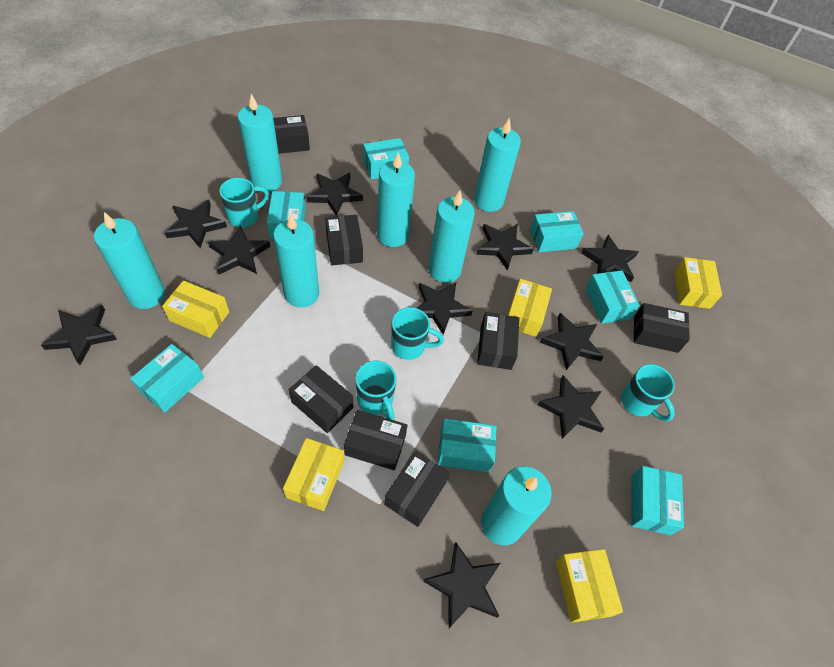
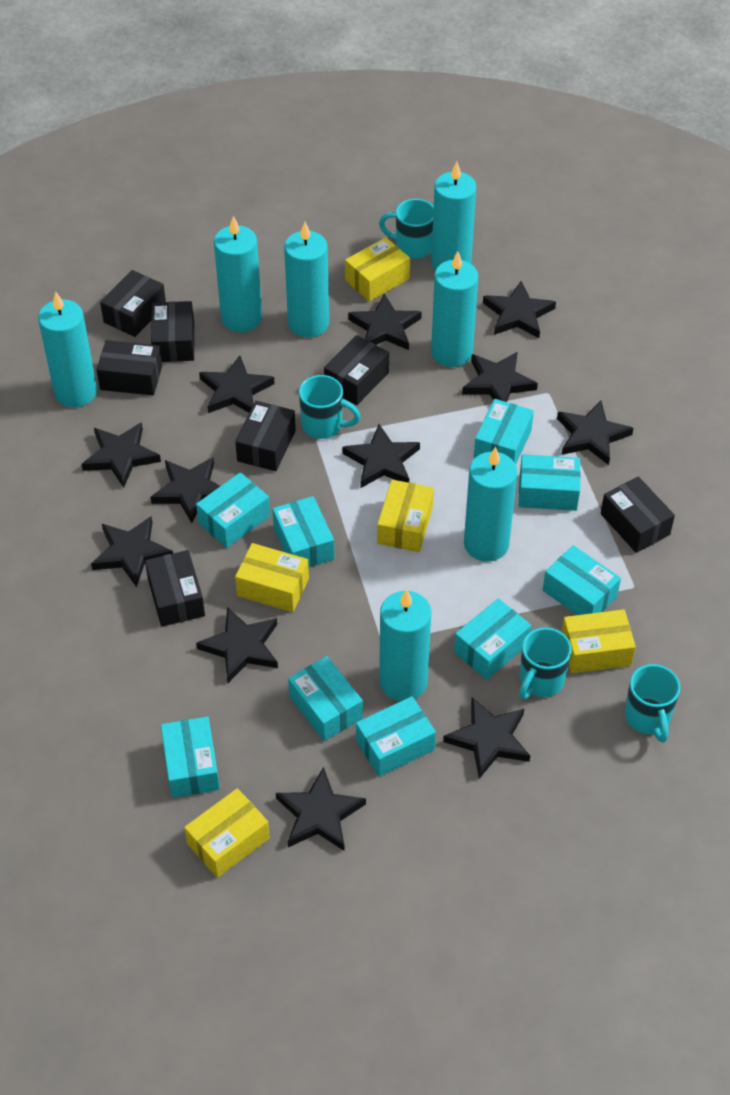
black star: [41,305,117,365] [165,200,227,248] [208,226,270,275] [307,173,363,216] [417,282,472,335] [423,542,500,628] [476,224,534,271] [537,375,604,439] [540,313,604,370] [581,235,638,282] = 10 -> [81,422,161,488] [91,516,173,587] [150,457,220,523] [196,607,278,683] [199,355,275,413] [276,767,366,851] [342,424,420,488] [348,294,422,350] [443,697,530,779] [462,352,538,402] [483,281,556,338] [557,401,633,465] = 12
turquoise box: [130,344,204,413] [267,191,306,239] [363,138,409,179] [438,419,496,472] [530,211,584,252] [585,270,640,324] [631,466,684,535] = 7 -> [161,716,220,798] [196,472,270,548] [273,496,334,567] [288,656,363,741] [356,696,436,777] [454,598,532,680] [474,399,534,464] [519,454,581,511] [543,545,621,615] = 9

